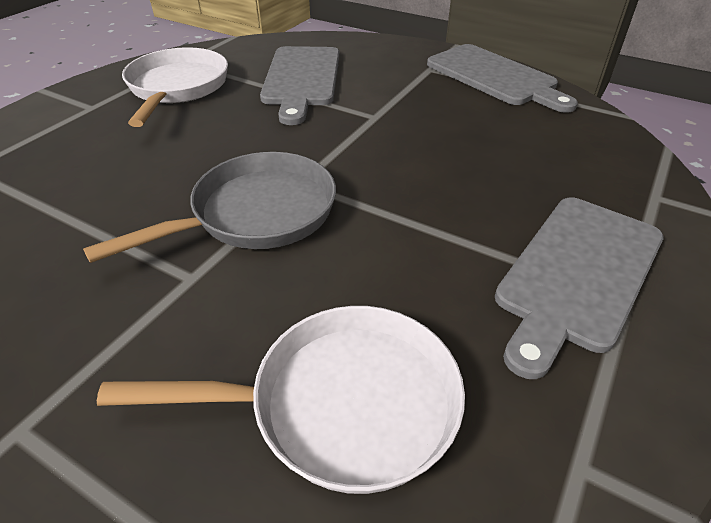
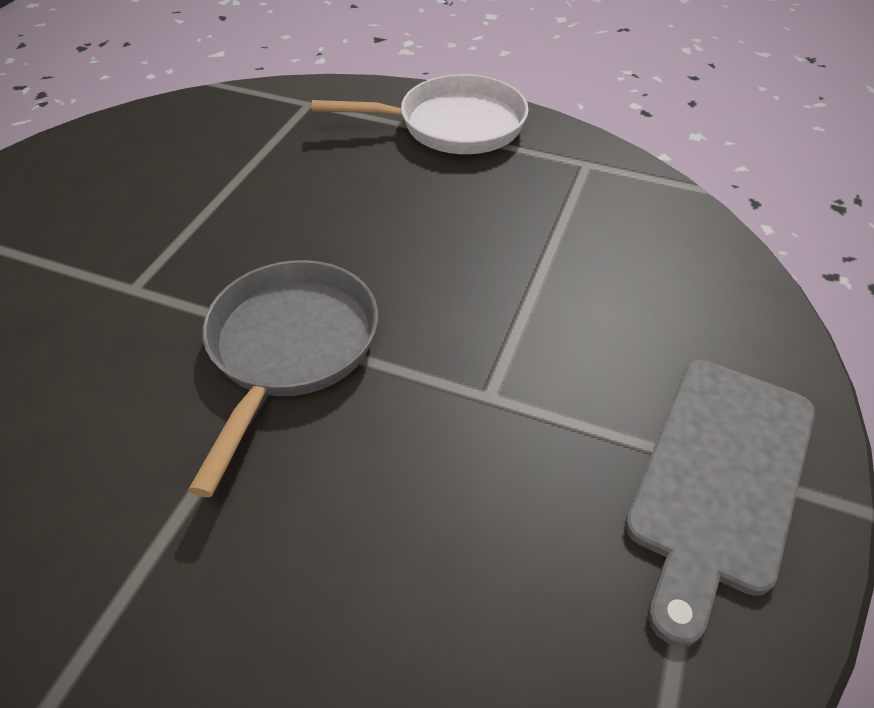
grey cutting board: [260,46,340,125] [427,44,578,113] [495,197,664,379] = 3 -> [625,360,815,647] = 1
white pan: [97,306,465,494] [122,47,228,127] = 2 -> [312,74,529,154] = 1

